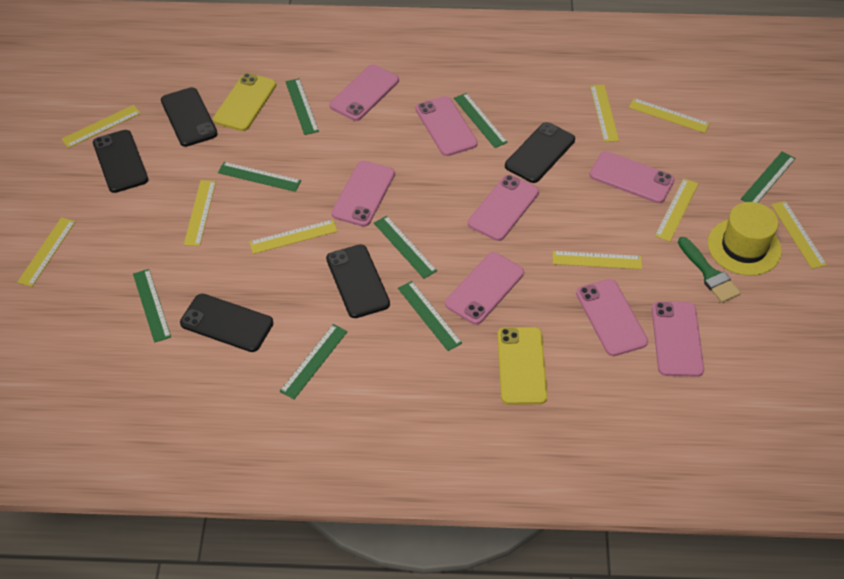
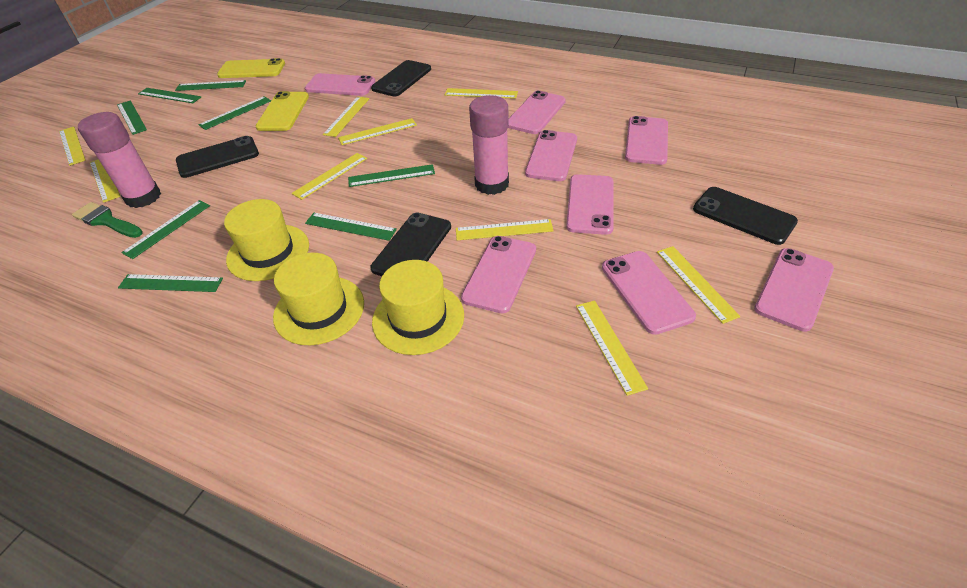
black phone: [93,130,148,193] [161,87,218,147] [180,294,274,352] [326,244,390,318] [505,122,575,183] = 5 -> [176,136,259,178] [370,213,451,276] [371,60,431,97] [693,187,798,245] = 4
pink glue stick: none = 0 -> [78,112,161,208] [469,95,509,195] = 2
yellow hat: [708,202,782,276] = 1 -> [224,199,309,281] [273,253,364,345] [372,260,464,355] = 3

